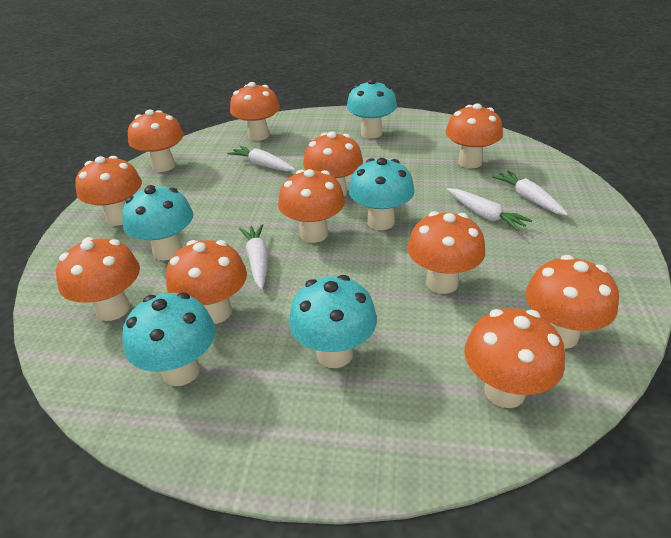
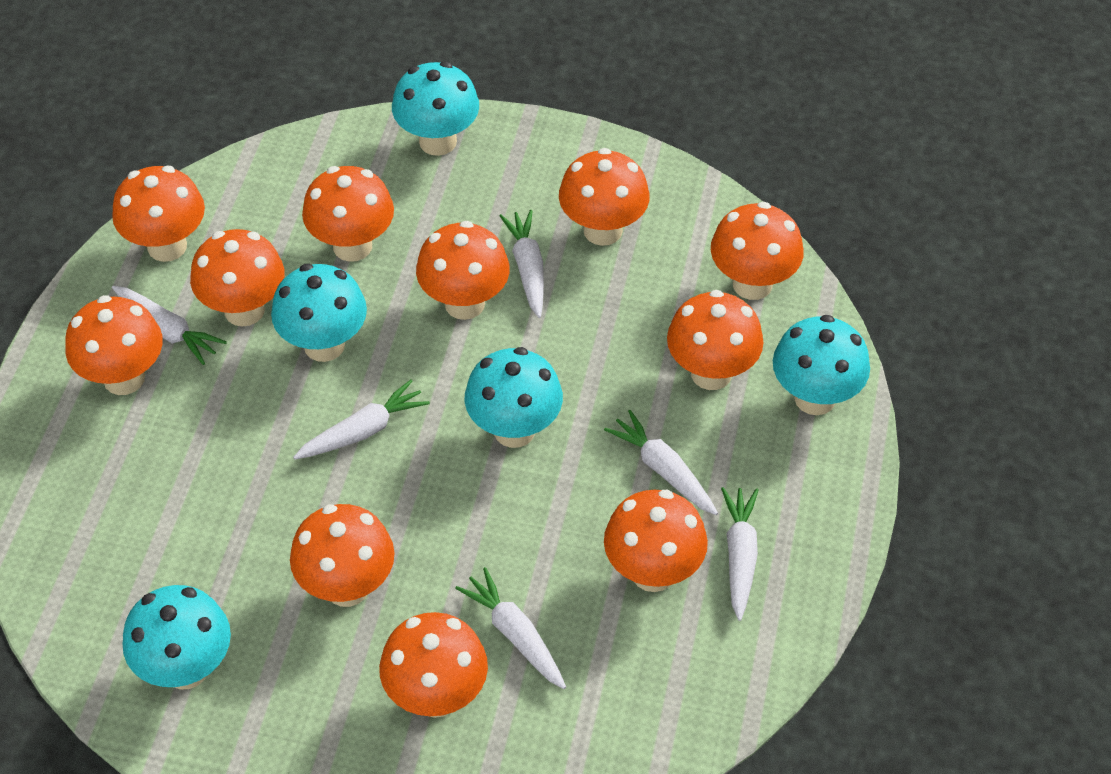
white carrot: [227,146,295,171] [239,224,268,290] [447,188,533,232] [492,170,568,216] = 4 -> [112,286,227,365] [293,380,430,459] [455,567,566,689] [499,210,544,318] [604,410,718,515] [721,487,759,621] = 6

